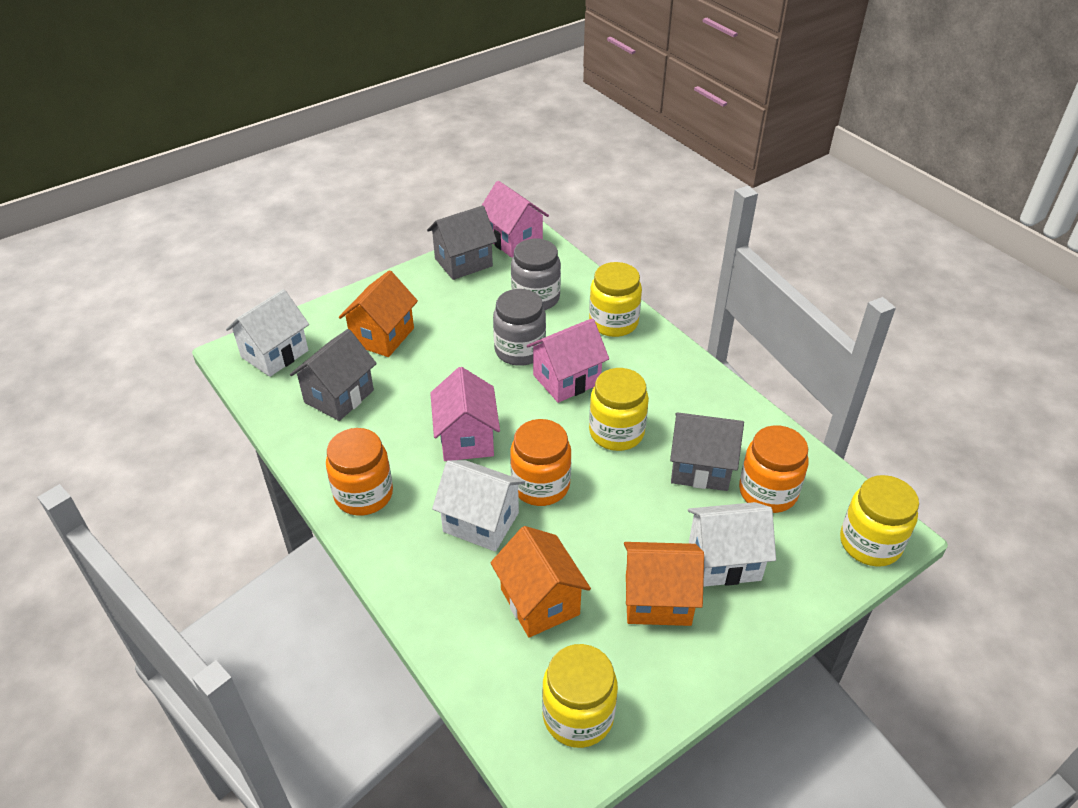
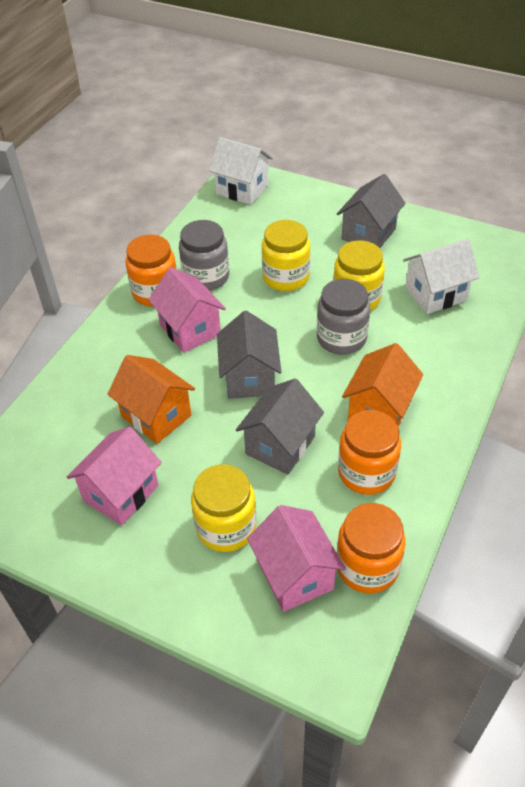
orange house: [339,270,418,357] [490,526,591,638] [624,542,704,626] = 3 -> [107,355,195,444] [342,343,423,426] = 2
white house: [226,289,309,377] [432,460,525,552] [688,502,776,587] = 3 -> [209,137,273,205] [403,239,479,314] = 2
yellow jar: [542,644,618,748] [589,262,642,337] [589,368,649,451] [840,475,919,567] = 4 -> [191,464,256,552] [262,220,310,291] [333,240,385,311] = 3

